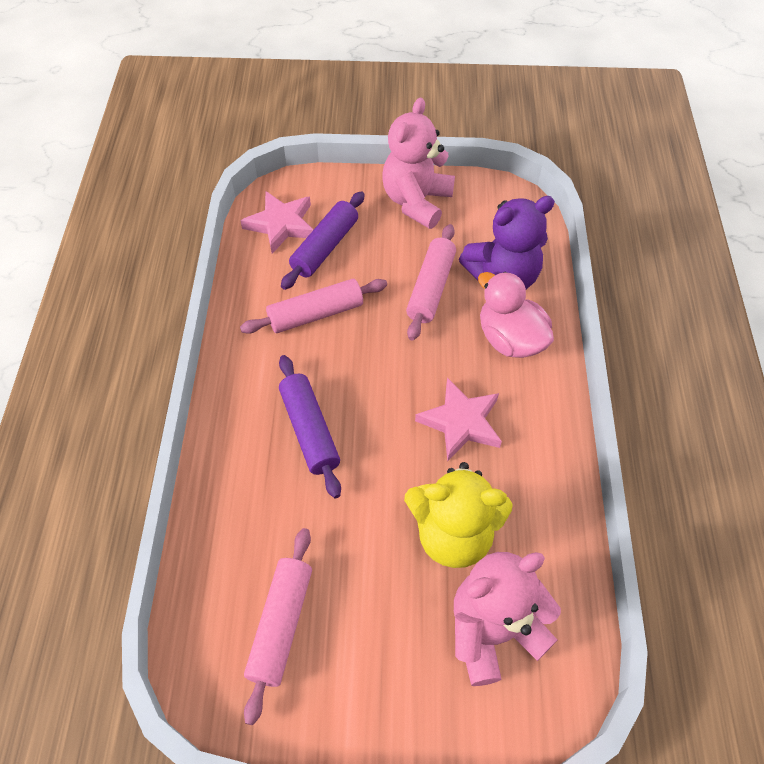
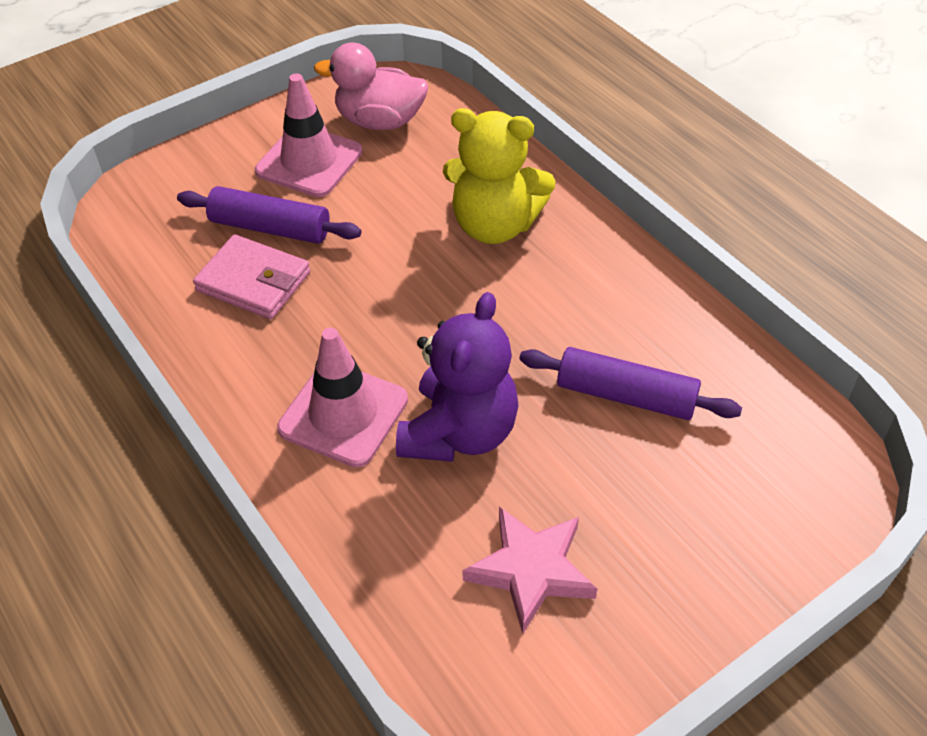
pink rolling pin: [240,279,387,334] [244,528,312,725] [406,224,456,341] = 3 -> none = 0
pink star: [240,191,313,254] [415,378,502,462] = 2 -> [462,507,597,634] = 1
pink teddy bear: [382,98,455,229] [454,552,561,686] = 2 -> none = 0
pink traffic cone: none = 0 -> [255,73,363,197] [277,328,408,468] = 2
pink wallet: none = 0 -> [193,234,310,319] = 1

